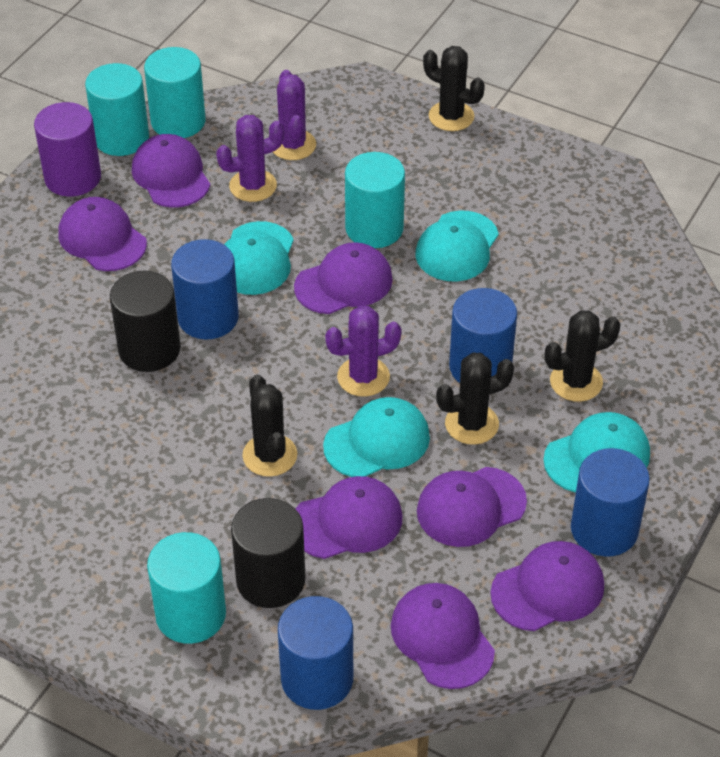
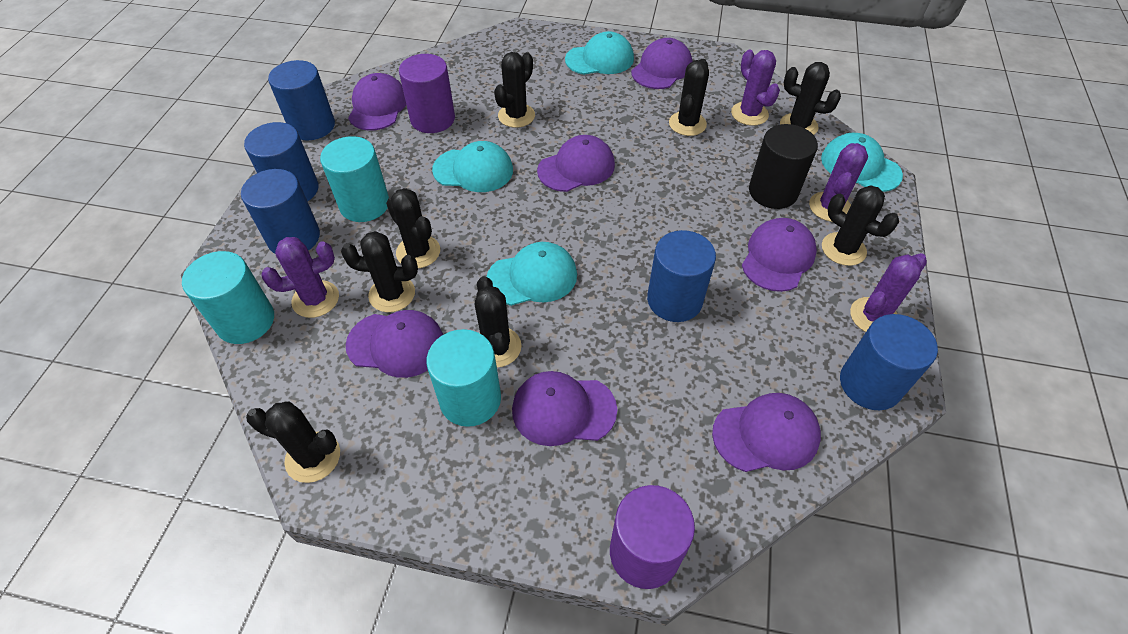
black cactus: [242,375,297,477] [423,46,485,131] [436,352,514,445] [544,310,621,402] = 4 -> [246,401,340,483] [341,231,418,312] [386,188,440,268] [474,276,521,368] [494,52,535,128] [669,59,709,136] [780,62,841,135] [822,185,899,266] = 8
black cylinder: [110,271,181,372] [231,498,305,608] = 2 -> [749,124,818,209] = 1
blue cylinder: [171,239,239,339] [278,596,353,710] [449,288,517,383] [571,448,650,556] = 4 -> [241,169,320,253] [244,122,318,202] [268,60,335,140] [647,230,716,322] [840,314,938,410] = 5
purple cactus: [216,115,284,202] [273,70,316,160] [325,305,401,397] = 3 -> [261,237,339,318] [731,50,780,126] [809,143,868,222] [850,253,927,332] = 4
purple cylinder: [34,102,101,197] = 1 -> [399,54,455,133] [610,485,695,589] = 2
turquoise cylinder: [85,63,149,156] [144,47,206,138] [147,532,226,644] [345,152,405,248] = 4 -> [182,251,274,344] [320,136,389,222] [426,329,501,427] = 3

